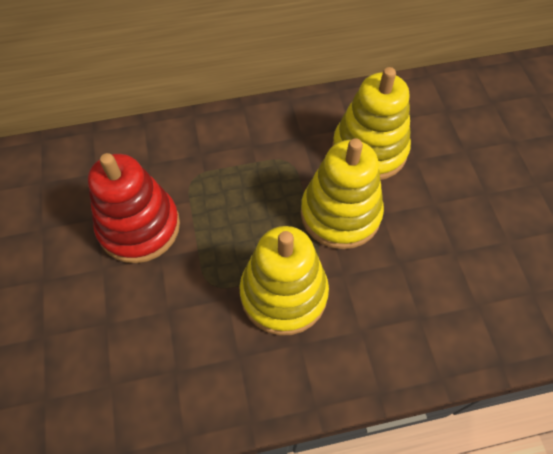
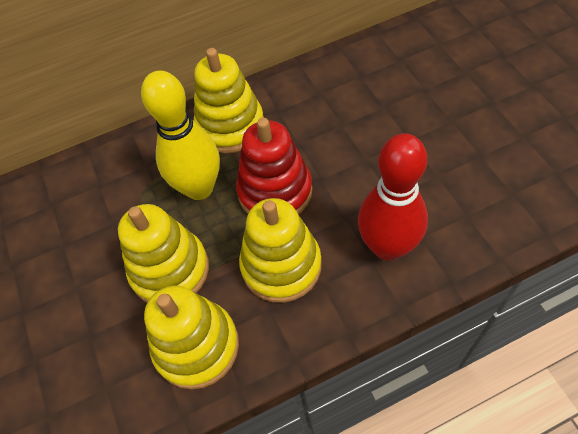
red bowling pin: none = 0 -> [358,133,428,261] = 1
yellow bowling pin: none = 0 -> [141,70,220,200] = 1
yellow stacking toy: [239,226,329,336] [301,138,384,249] [332,67,411,180] = 3 -> [118,204,209,302] [144,286,239,390] [194,48,264,153] [239,198,322,303] = 4

